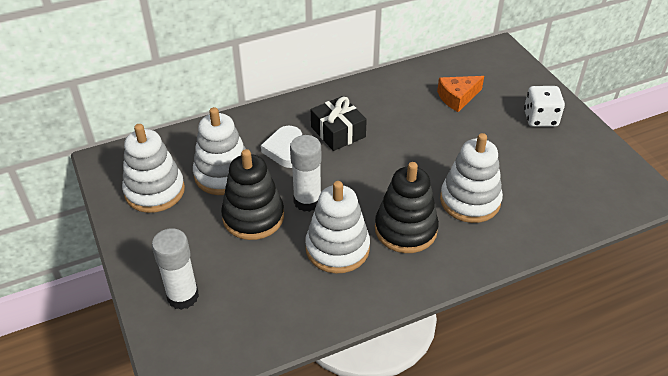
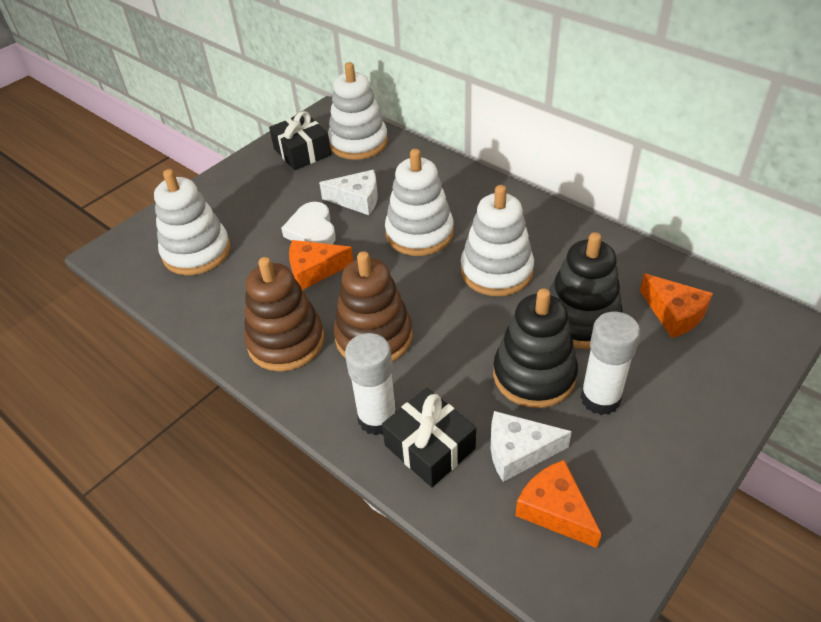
black gift: [311,96,367,151] = 1 -> [269,111,331,170] [382,388,476,487] = 2
brown stacking toy: none = 0 -> [244,257,324,372] [333,251,413,362] = 2
orange cheese: [437,76,484,112] = 1 -> [289,240,354,290] [515,460,602,548] [640,274,713,338] = 3
white cheese: none = 0 -> [319,170,378,215] [491,411,572,482] = 2
white dice: [524,86,565,127] = 1 -> none = 0

